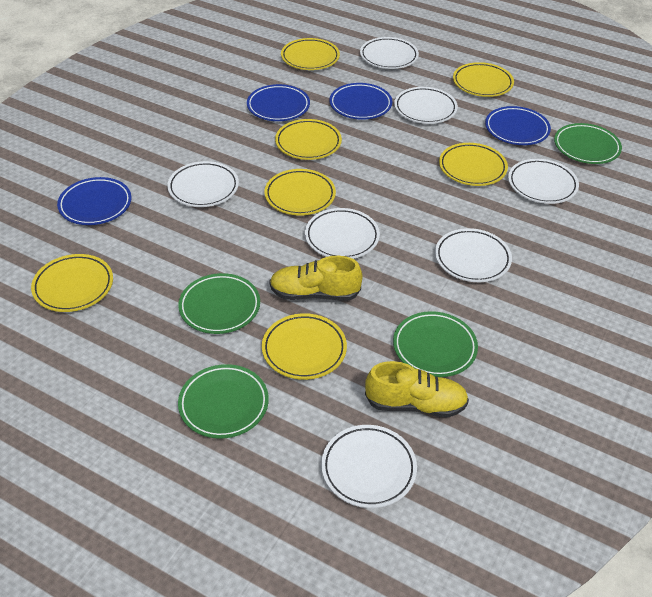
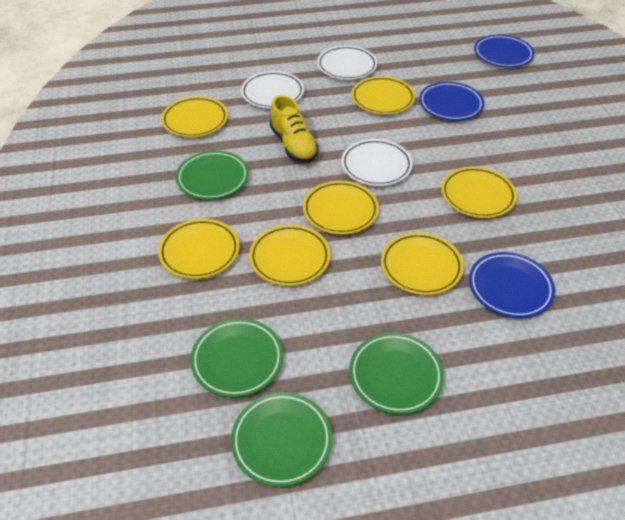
blue plate: [57,177,132,225] [247,84,310,121] [329,83,392,120] [485,106,551,145] = 4 -> [419,82,484,121] [469,252,555,318] [474,35,535,67] = 3
white plate: [168,161,239,207] [305,208,380,259] [321,425,417,508] [360,37,419,69] [394,87,458,124] [435,228,512,282] [508,159,579,204] = 7 -> [241,71,304,109] [317,46,377,80] [341,139,413,186] = 3
yellow shoe: [270,256,363,301] [365,361,469,418] = 2 -> [270,95,319,163] = 1

